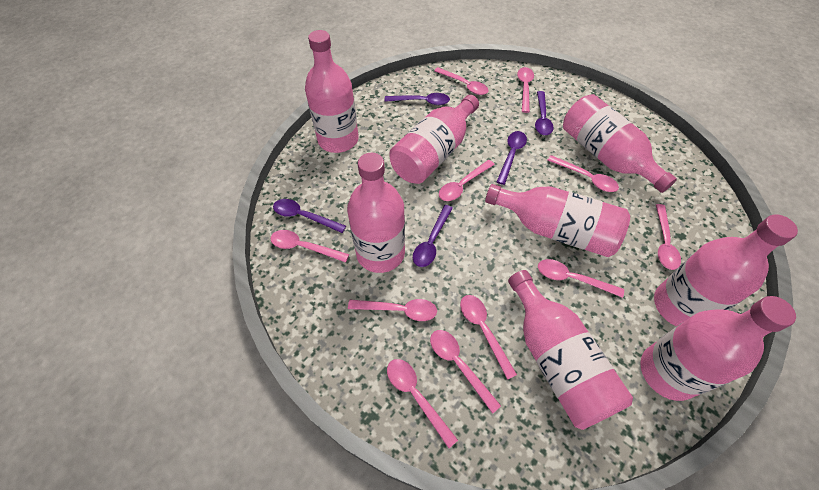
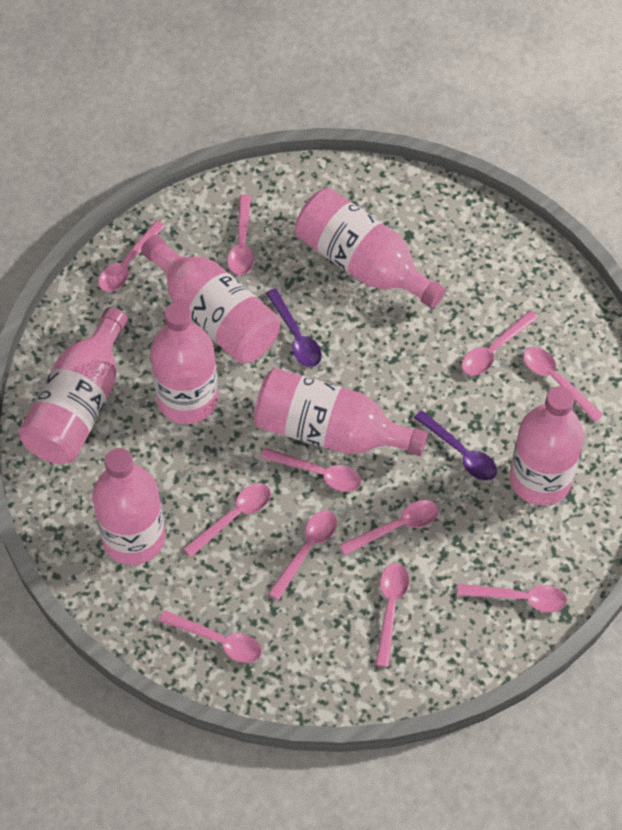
pink bottle: [305,30,359,153] [347,153,405,273] [389,95,479,184] [485,184,630,257] [508,270,633,430] [563,94,677,193] [640,296,796,401] [654,214,798,327] = 8 -> [19,307,127,464] [92,448,165,565] [141,235,280,363] [150,302,218,424] [254,368,428,456] [295,188,445,308] [510,386,584,506] = 7
purple spoon: [273,199,346,233] [385,93,450,105] [413,205,453,267] [497,131,527,185] [535,91,554,135] = 5 -> [266,288,322,367] [414,410,497,481] = 2

